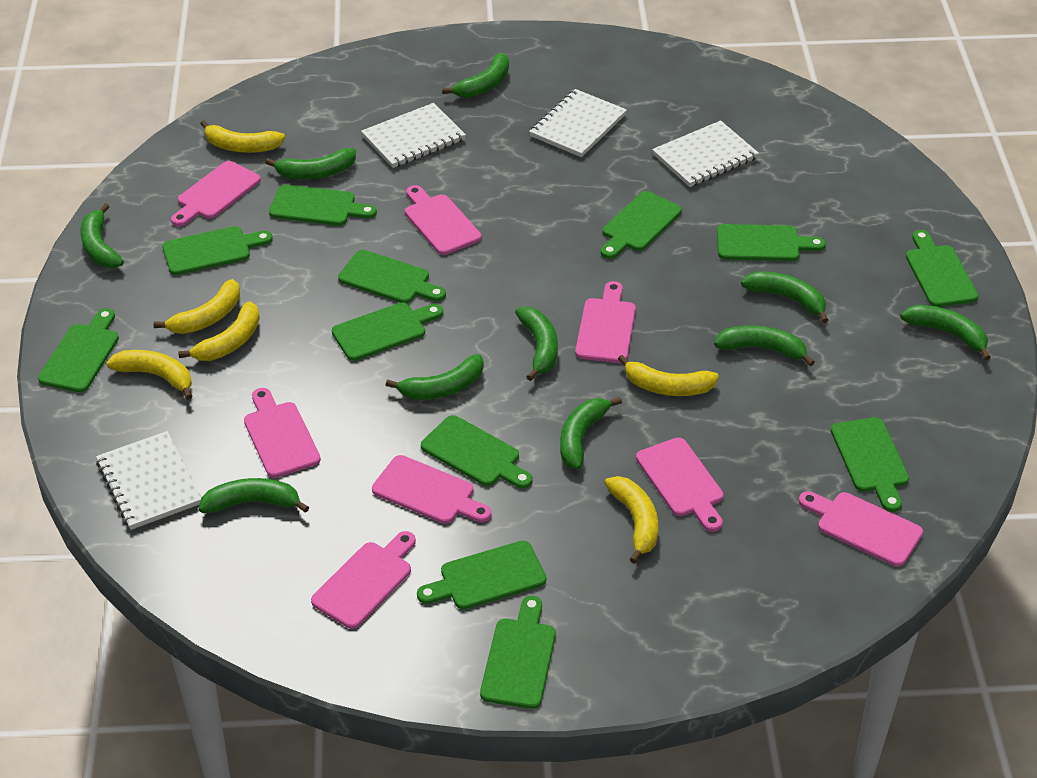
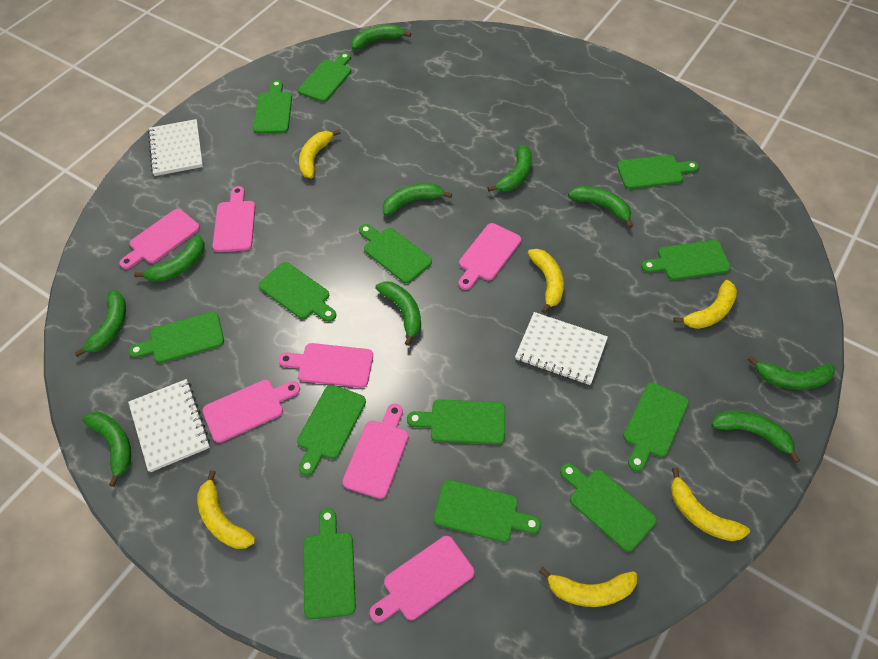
green cutting board: [38,308,119,392] [162,226,273,275] [269,184,377,226] [332,302,443,361] [338,250,446,303] [417,541,546,609] [421,415,533,489] [480,596,556,709] [601,191,682,259] [717,224,826,261] [831,417,909,512] [906,230,978,307] = 12 -> [129,312,224,363] [253,80,292,134] [259,262,336,322] [297,384,366,476] [298,52,351,102] [303,508,356,619] [359,224,432,283] [407,399,505,444] [433,480,541,542] [560,463,657,552] [617,155,699,189] [623,382,689,471] [641,240,731,280] = 13
pink cutting board: [171,161,261,226] [244,388,321,478] [311,531,416,629] [372,455,491,524] [405,185,481,255] [575,281,636,363] [636,438,723,532] [799,491,923,567] = 8 -> [120,209,200,269] [202,380,300,443] [213,186,255,252] [278,343,373,388] [342,404,409,499] [370,536,474,623] [459,223,521,290] = 7
white notebook: [96,431,202,530] [361,103,466,168] [529,89,627,157] [652,120,759,187] = 4 -> [128,379,210,472] [148,119,203,176] [515,312,608,385] = 3

